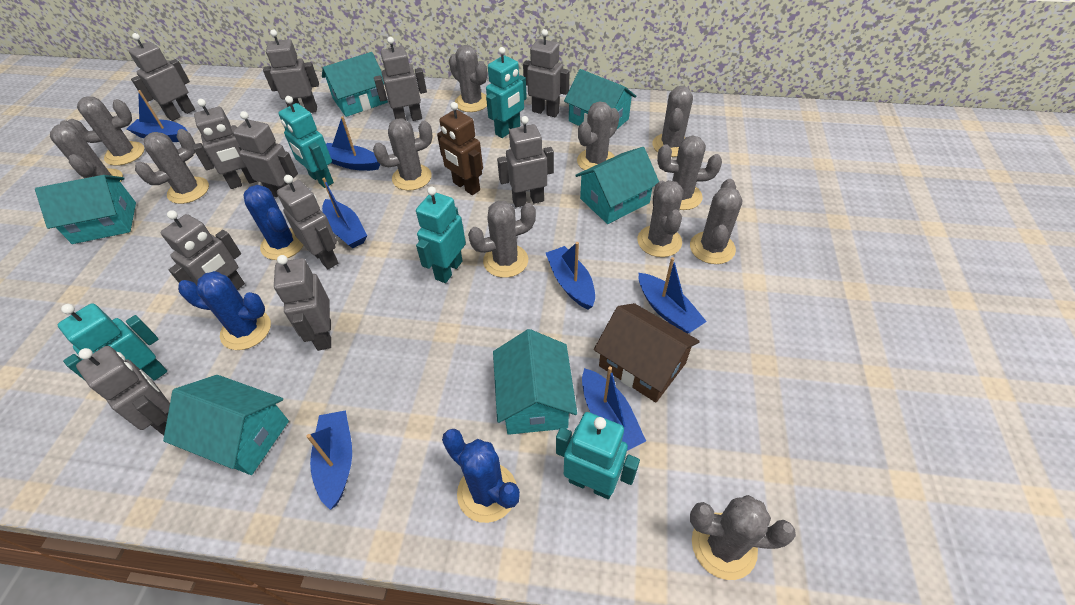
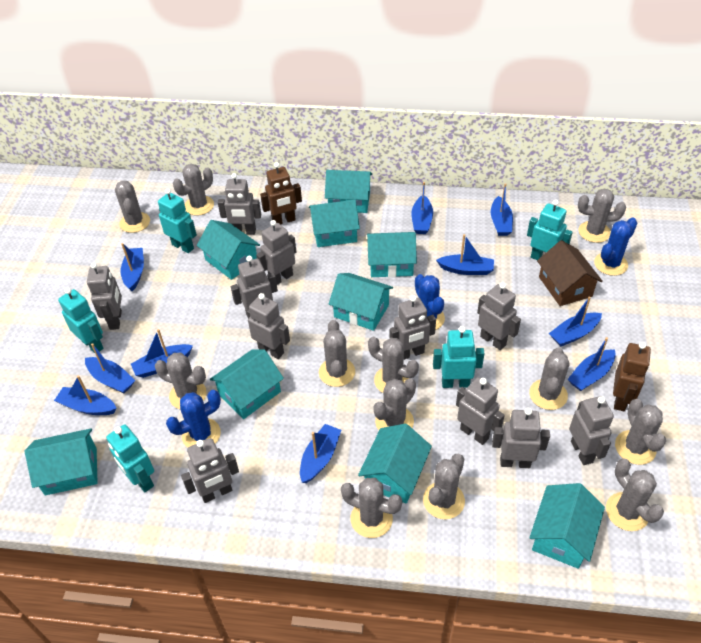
blue boat: [127,90,188,142] [306,410,352,510] [322,178,367,248] [326,116,380,171] [546,242,595,310] [582,366,646,451] [639,257,707,333] = 7 -> [54,376,117,415] [85,343,135,394] [121,243,144,291] [131,329,193,378] [300,424,341,483] [412,182,433,234] [436,234,494,275] [491,183,513,236] [549,297,602,347] [568,337,616,391] = 10
brown robot: [437,102,483,195] = 1 -> [260,162,302,225] [613,342,651,411] = 2
turquoise house: [35,175,136,244] [163,375,289,475] [322,52,388,117] [493,329,577,435] [564,69,636,129] [575,147,659,224] = 6 -> [25,428,98,496] [197,220,260,280] [210,349,284,419] [309,200,360,247] [325,170,372,213] [329,273,393,331] [358,424,432,504] [367,232,417,277] [530,483,605,569] = 9

